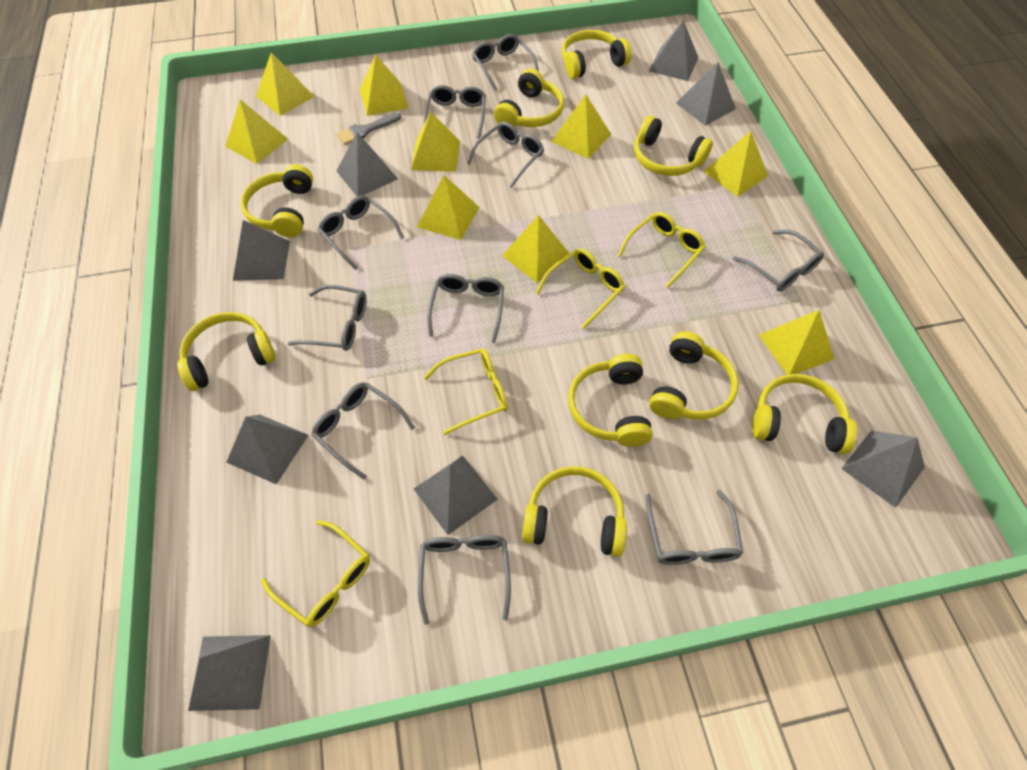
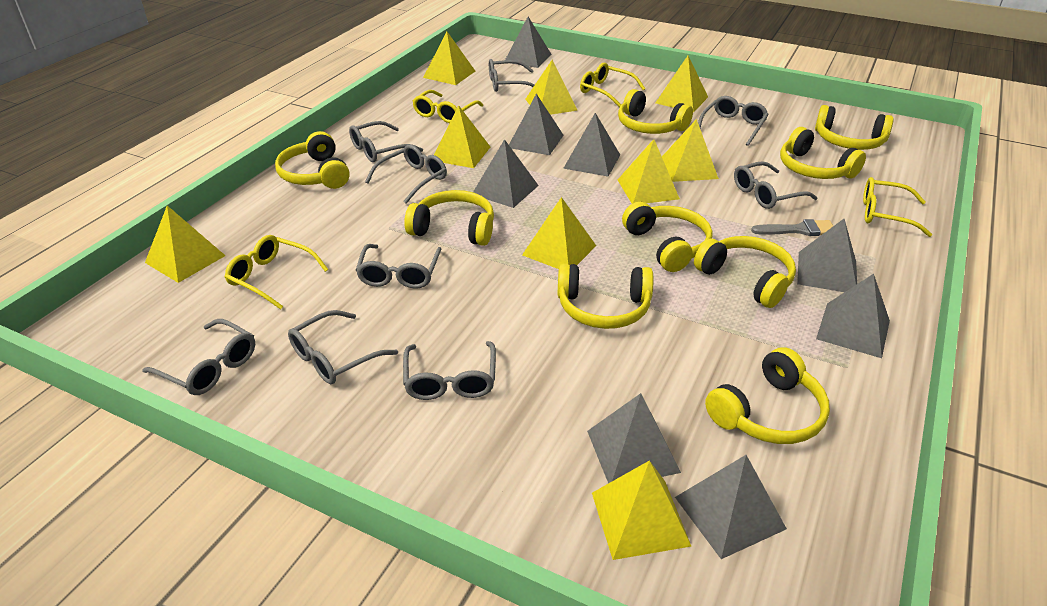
grey glasses: [287,285,366,351] [311,382,415,479] [318,195,404,270] [418,535,511,625] [424,85,486,138] [427,274,504,343] [467,122,544,188] [472,34,539,90] [646,490,743,565] [733,230,824,292] = 10 -> [142,319,255,395] [288,310,398,384] [349,121,423,162] [356,244,441,289] [365,144,447,204] [403,341,496,400] [489,59,534,92] [698,96,769,146] [734,161,818,209] = 9

